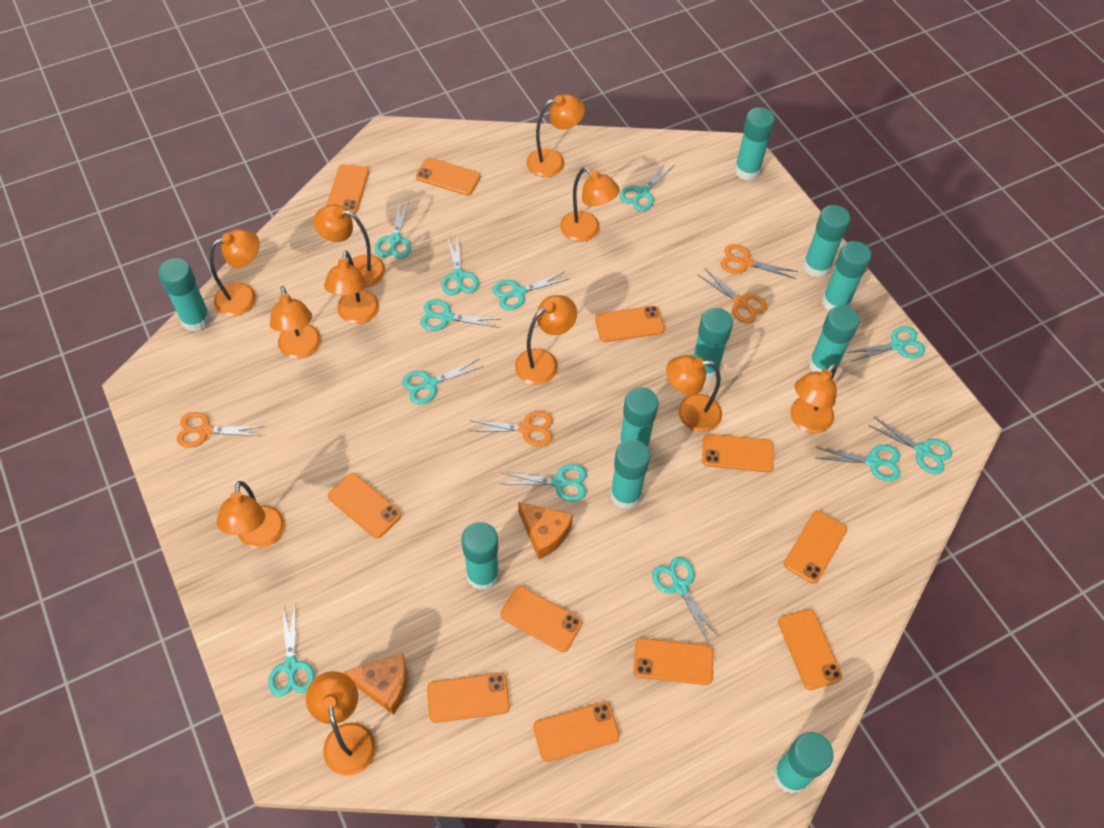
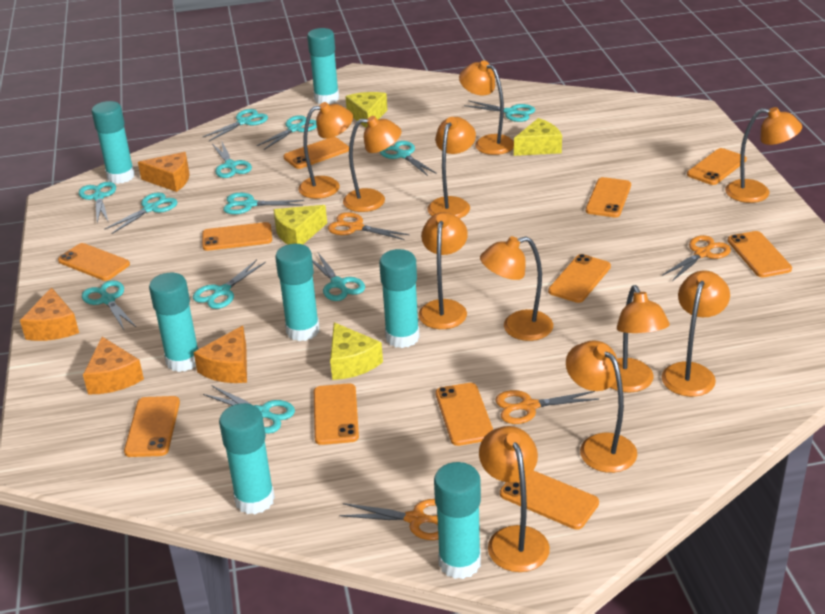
orange cheese: [343,653,407,715] [518,502,573,559] = 2 -> [20,287,79,341] [83,337,144,394] [138,152,190,192] [193,326,247,383] = 4
turquoise glue stick: [158,258,211,332] [461,522,499,590] [610,439,650,509] [619,387,659,448] [693,308,733,380] [735,107,775,181] [773,732,834,794] [803,205,850,278] [809,305,859,373] [822,241,871,311] = 10 -> [91,101,135,184] [149,273,199,372] [219,403,275,514] [275,244,320,341] [307,28,339,104] [379,249,420,348] [434,462,481,579] = 7
yellow cheese: none = 0 -> [273,205,327,245] [330,322,383,380] [345,92,387,128] [514,118,562,156] = 4

